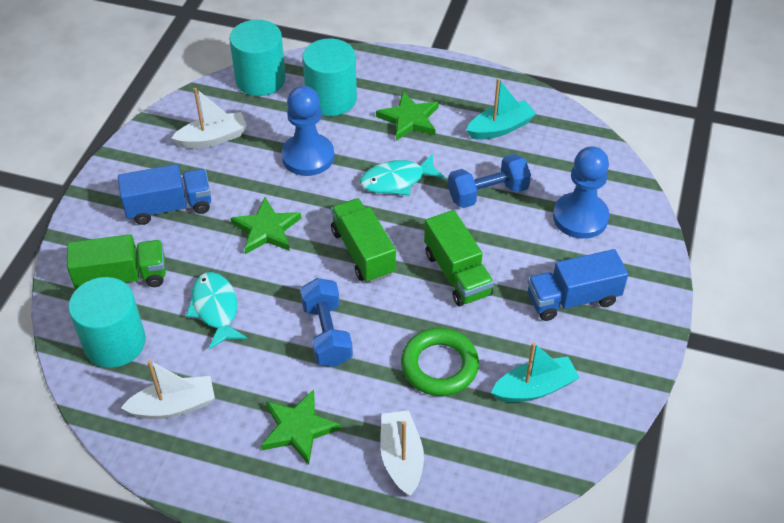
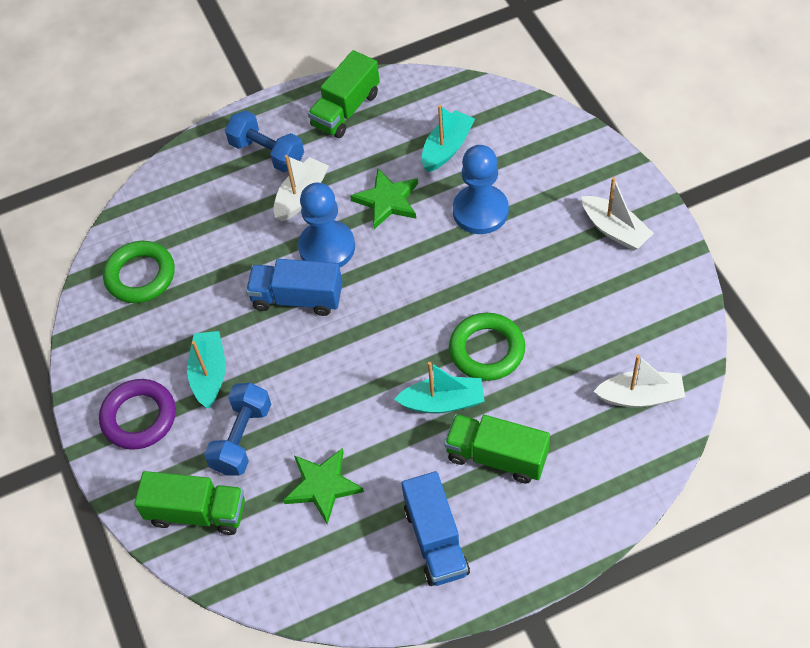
green ring: [401,328,479,396] = 1 -> [103,241,175,303] [449,313,525,381] = 2
green star: [230,197,301,254] [261,389,341,465] [376,91,439,141] = 3 -> [283,448,364,525] [350,169,418,229] = 2
purple ring: none = 0 -> [99,379,176,450] = 1
turquoise boat: [466,78,536,140] [491,342,580,402] = 2 -> [187,331,226,408] [395,362,484,414] [422,105,475,172] = 3
turquoise cylinder: [68,277,146,368] [229,20,286,96] [302,38,357,116] = 3 -> none = 0
turquoise fish: [186,272,247,350] [360,153,445,196] = 2 -> none = 0

